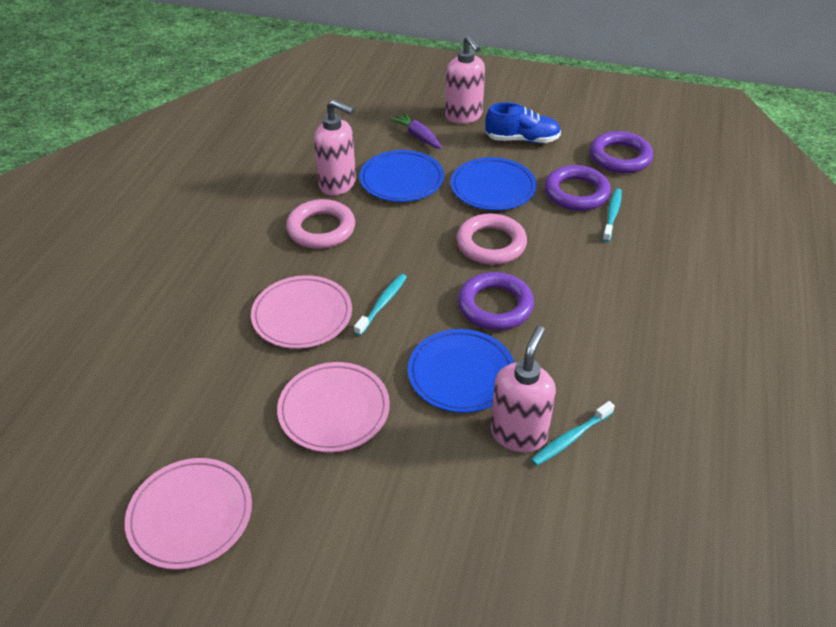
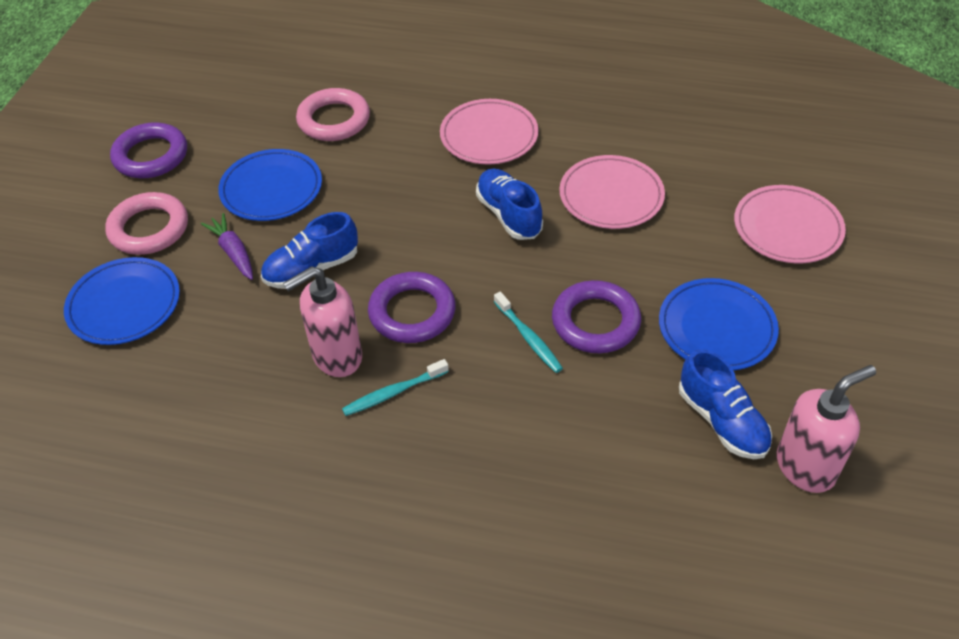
blue shoe: [485,102,561,143] = 1 -> [261,212,358,289] [476,169,543,240] [679,349,772,459] = 3
pink soap dispenser: [314,100,356,196] [445,35,485,124] [490,326,556,453] = 3 -> [283,266,362,377] [777,365,876,493] = 2
turquoise toothbrush: [354,274,407,336] [531,401,615,466] [602,188,622,242] = 3 -> [342,359,449,416] [494,292,563,373] = 2

